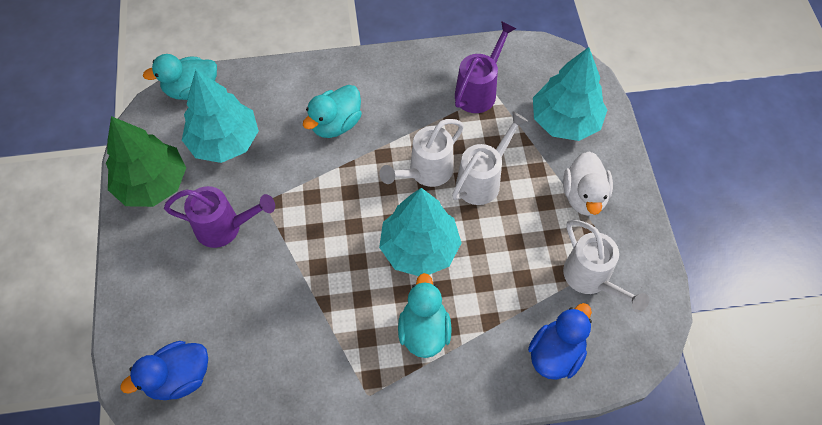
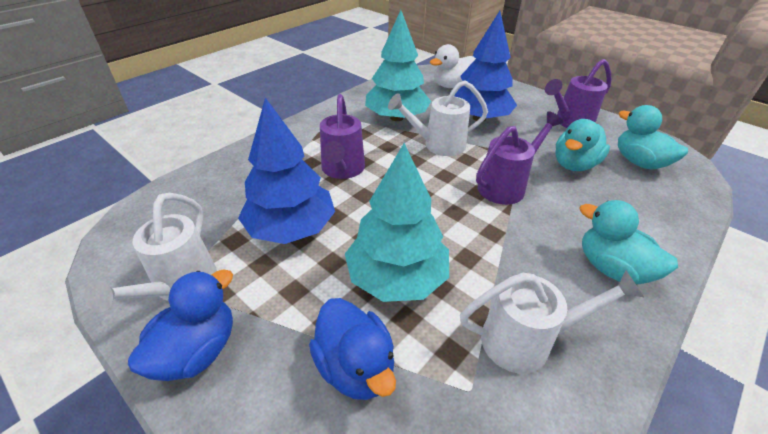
blue tree: none = 0 -> [238,97,335,244] [454,11,517,121] = 2
green tree: [106,116,186,207] = 1 -> none = 0
purple watering can: [164,186,275,248] [455,21,517,113] = 2 -> [320,94,365,179] [476,111,564,205] [545,59,612,128] = 3
turquoise tree: [182,70,259,163] [379,188,461,276] [533,47,607,141] = 3 -> [345,143,449,302] [365,10,431,121] = 2

